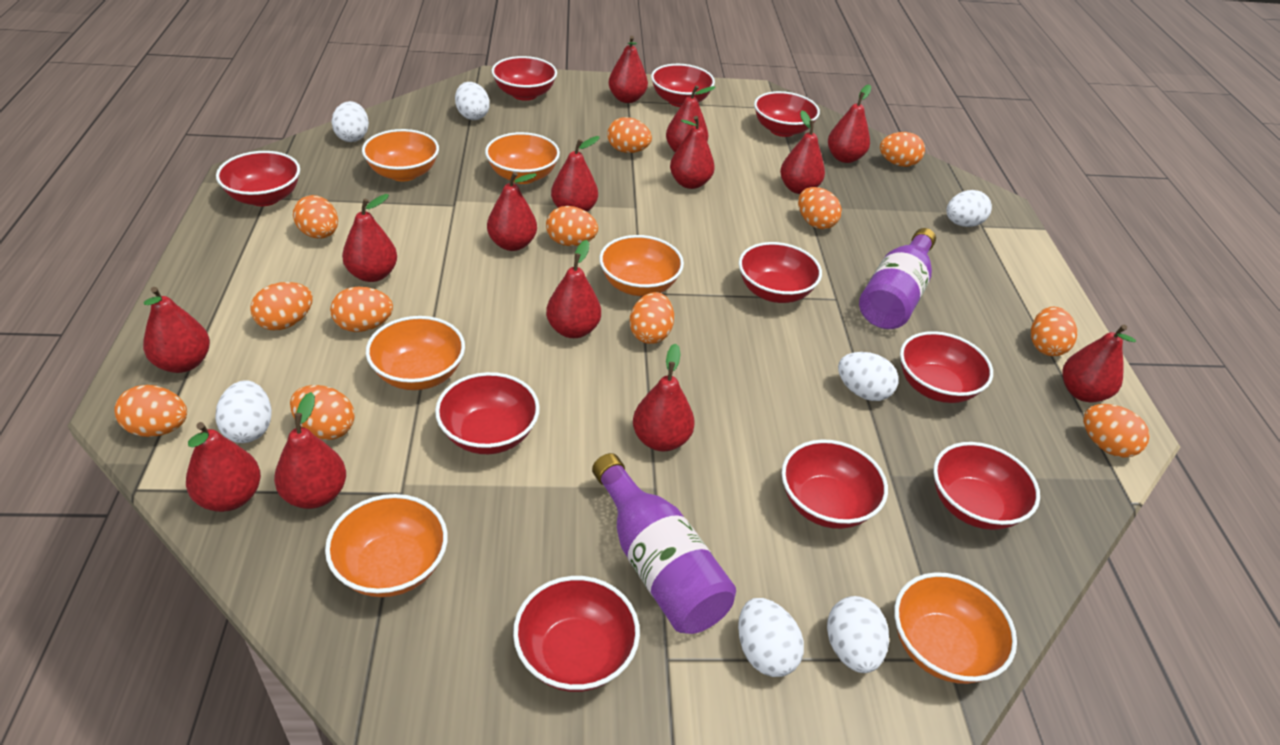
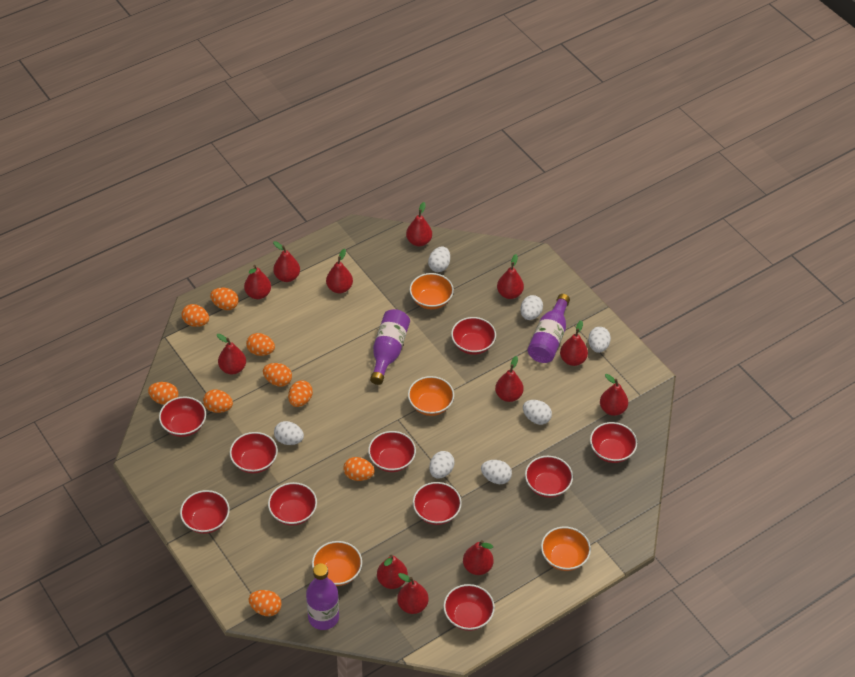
orange bowl: [325,494,448,597] [362,129,439,182] [366,316,465,390] [485,132,560,184] [599,235,684,296] [894,572,1017,684] = 6 -> [312,541,362,586] [408,376,454,416] [410,273,454,309] [541,527,591,571] = 4
orange egg: [114,385,187,437] [251,282,313,331] [290,385,355,440] [293,195,338,239] [330,287,393,332] [546,206,598,246] [607,117,652,153] [630,292,674,344] [798,187,842,229] [880,132,925,167] [1031,307,1077,356] [1083,404,1150,458] = 12 -> [148,382,179,405] [181,304,209,327] [203,389,233,413] [210,288,239,310] [246,333,275,356] [248,590,282,616] [263,363,292,387] [288,380,313,407] [343,457,375,481] = 9
purple bottle: [592,453,736,634] [859,228,936,329] = 2 -> [306,563,339,630] [370,309,410,385] [528,294,570,363] = 3
red pear: [143,287,210,373] [186,422,261,512] [274,392,346,509] [342,194,397,282] [487,172,537,251] [546,240,601,338] [551,136,600,212] [608,36,648,103] [633,344,695,451] [666,85,716,152] [670,116,715,189] [780,110,825,194] [828,85,871,163] [1062,325,1136,402] = 14 -> [217,334,246,375] [244,265,271,299] [273,241,300,282] [326,249,353,293] [377,555,408,589] [397,573,428,614] [406,202,432,246] [463,540,494,575] [495,356,524,402] [497,254,524,299] [560,320,588,366] [600,374,628,416] = 12

